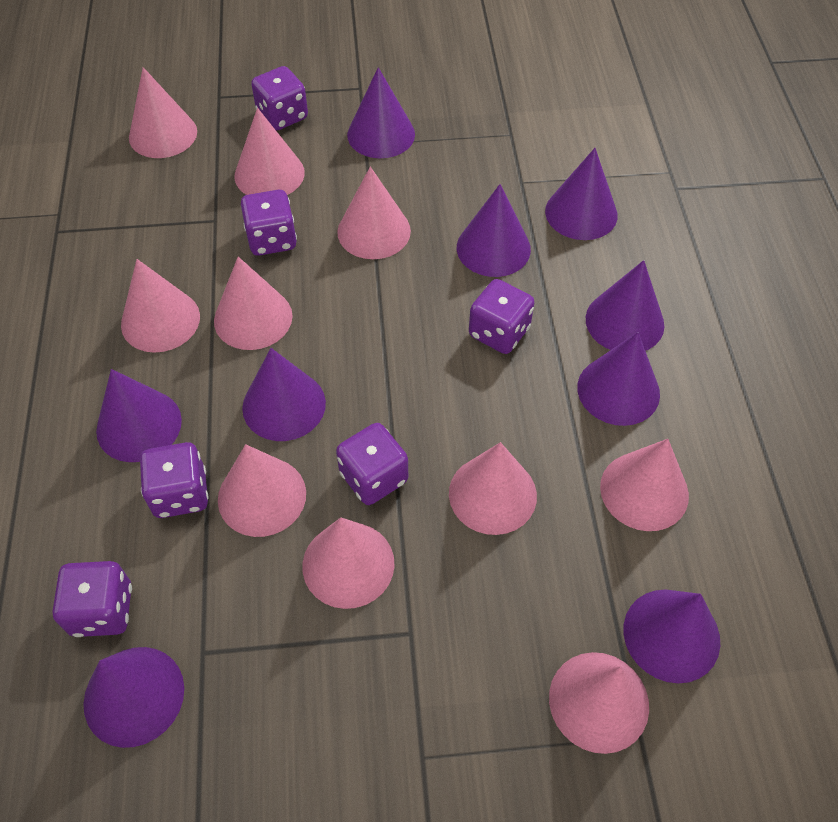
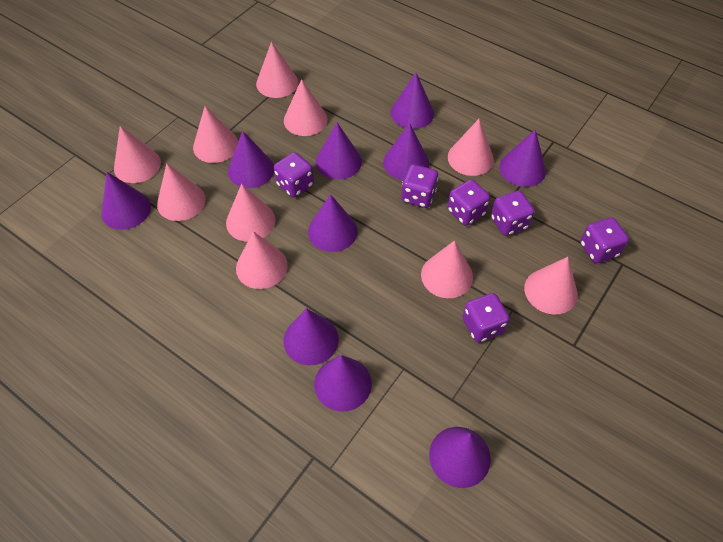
purple cone: [83,647,184,748] [96,369,182,462] [242,348,326,441] [347,67,415,158] [457,184,531,277] [545,148,618,240] [577,332,660,426] [586,260,664,351] [624,589,720,683] = 9 -> [101,172,151,230] [228,131,274,188] [284,308,339,365] [308,194,358,252] [314,355,372,412] [316,123,362,180] [383,123,429,180] [391,73,434,129] [429,427,491,488] [499,130,546,187] = 10

